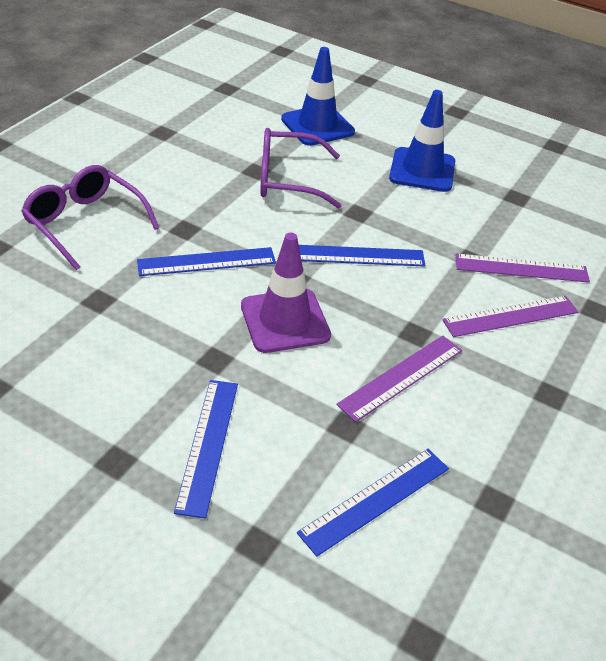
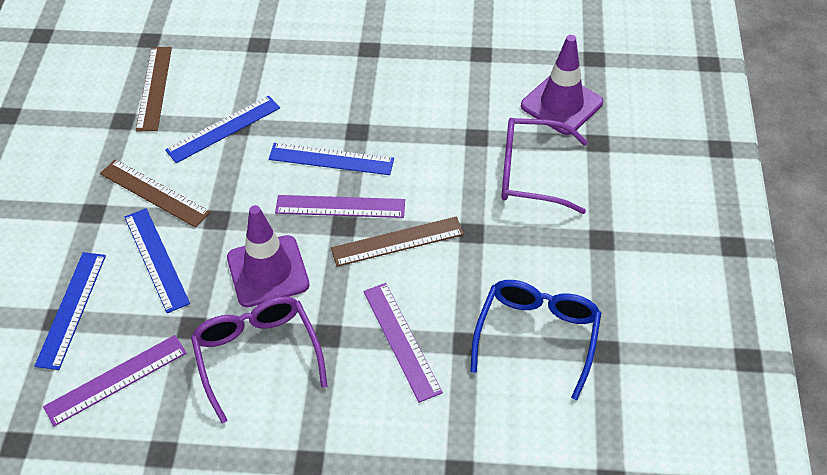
blue glasses: none = 0 -> [470,280,601,400] = 1
blue traffic cone: [281,47,355,146] [389,90,455,192] = 2 -> none = 0
brown ruler: none = 0 -> [100,159,210,228] [136,47,172,132] [331,217,464,267] = 3
purple traffic cone: [241,233,331,353] = 1 -> [227,205,310,307] [521,35,603,135] = 2

